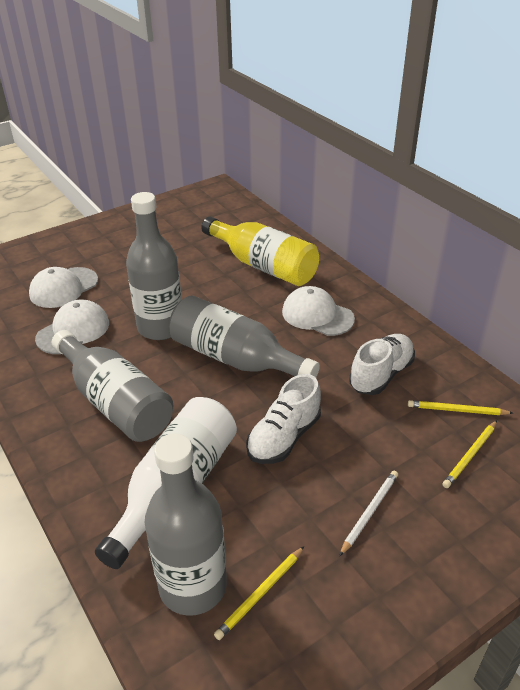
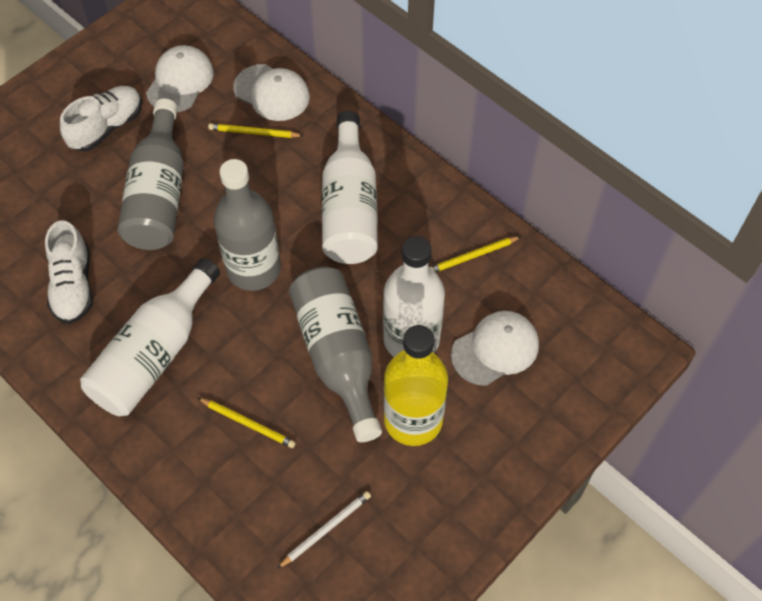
grey bottle: [52,330,173,442] [126,192,182,340] [144,433,227,616] [169,295,320,377] = 4 -> [118,98,184,250] [214,159,281,291] [289,267,382,442] = 3
white bottle: [95,397,237,569] = 1 -> [80,258,220,416] [322,111,378,264] [383,236,445,357] = 3

